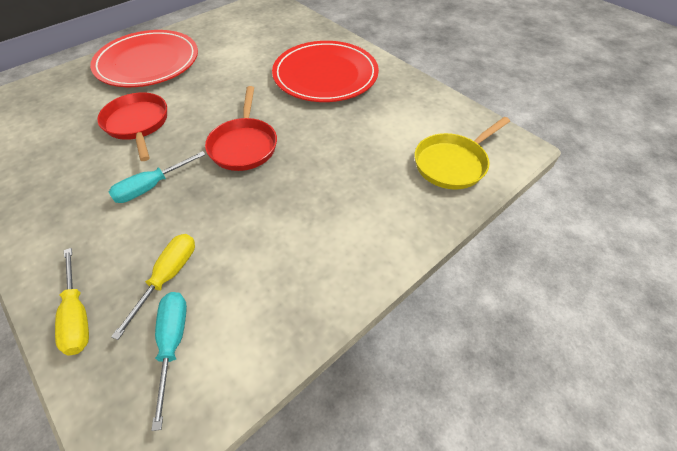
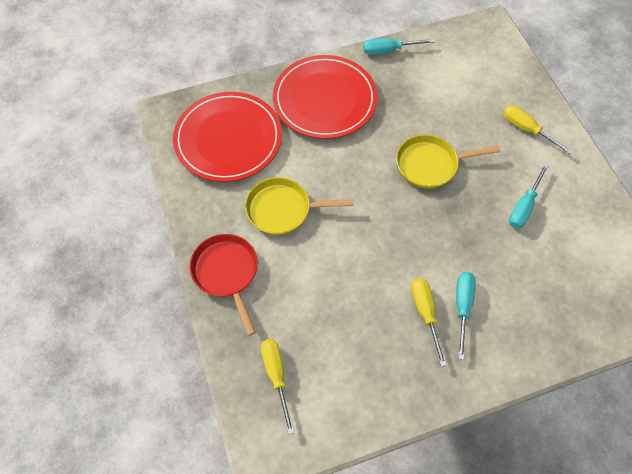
red pan: [97,92,167,161] [205,86,277,171] = 2 -> [190,234,258,336] = 1
turquoise screwdriver: [109,151,206,203] [151,292,187,431] = 2 -> [363,38,434,55] [456,272,476,360] [509,164,549,229] = 3
yellow pan: [415,117,510,190] = 1 -> [245,177,354,235] [396,135,500,189] = 2
yellow screwdriver: [55,248,89,356] [111,234,195,340] = 2 -> [261,339,294,435] [411,278,447,367] [503,105,573,154] = 3

